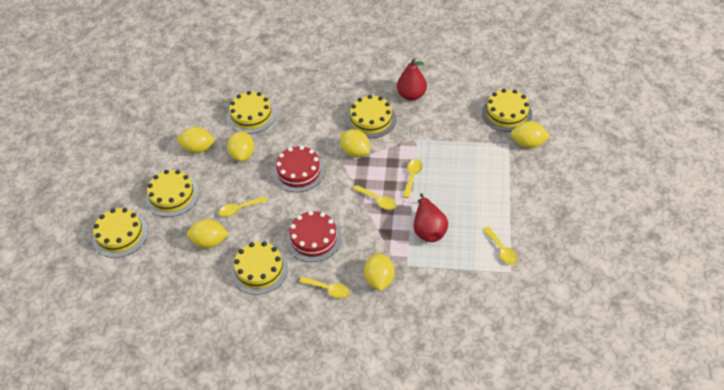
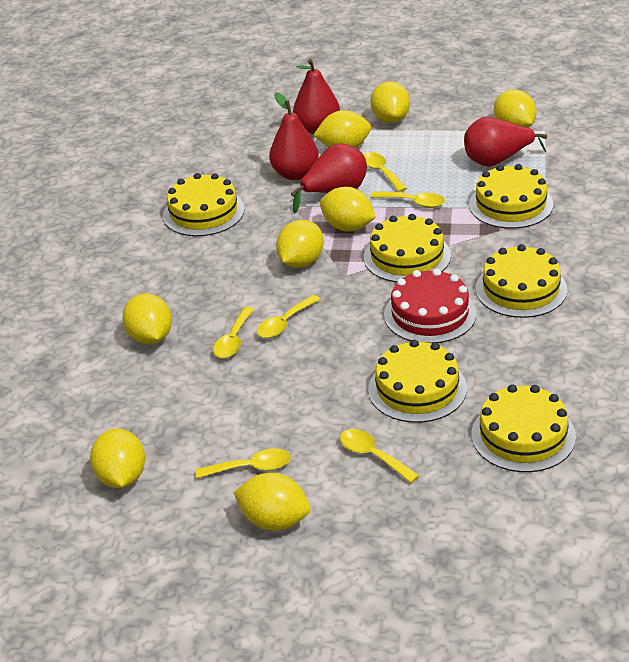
red cake: [273,146,325,192] [286,211,342,262] = 2 -> [384,269,477,343] = 1
red pear: [397,58,427,101] [413,193,448,242] = 2 -> [269,92,319,180] [291,144,367,213] [293,59,340,134] [464,116,547,167] = 4
yellow lemon: [176,127,214,153] [187,219,229,248] [227,131,254,161] [340,129,370,157] [364,253,394,291] [511,121,550,148] = 6 -> [90,428,145,488] [122,293,172,344] [233,473,310,531] [276,220,324,268] [313,110,371,148] [320,187,376,231] [370,81,410,123] [494,89,537,128] = 8
yellow spoon: [219,196,268,217] [299,276,350,299] [353,185,396,210] [403,159,423,198] [483,227,518,265] = 5 -> [195,448,291,479] [213,307,254,358] [257,295,321,338] [340,429,419,483] [363,152,407,192] [370,191,445,208] = 6

